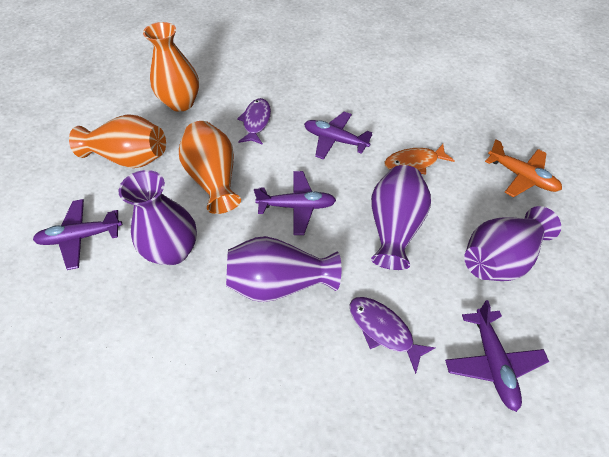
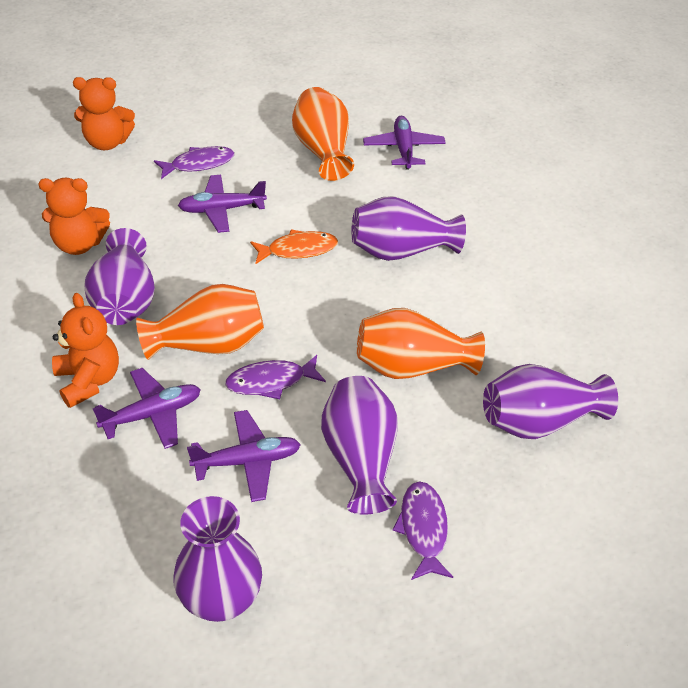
orange plane: [485,140,562,197] = 1 -> none = 0
orange teddy bear: none = 0 -> [38,178,110,255] [52,293,119,408] [73,77,135,150] = 3
purple fish: [237,98,271,145] [350,297,435,374] = 2 -> [154,146,234,179] [225,355,326,399] [392,481,453,580] = 3
purple vase: [118,170,197,265] [226,236,341,302] [371,165,431,270] [464,206,561,281] = 4 -> [84,228,155,325] [174,496,262,622] [321,376,398,515] [351,196,466,261] [483,364,618,439] = 5

